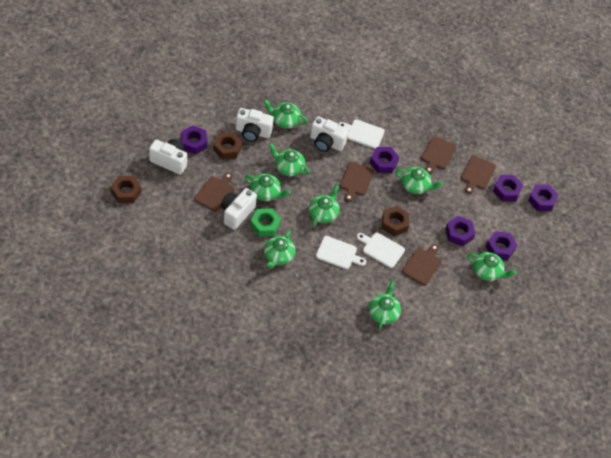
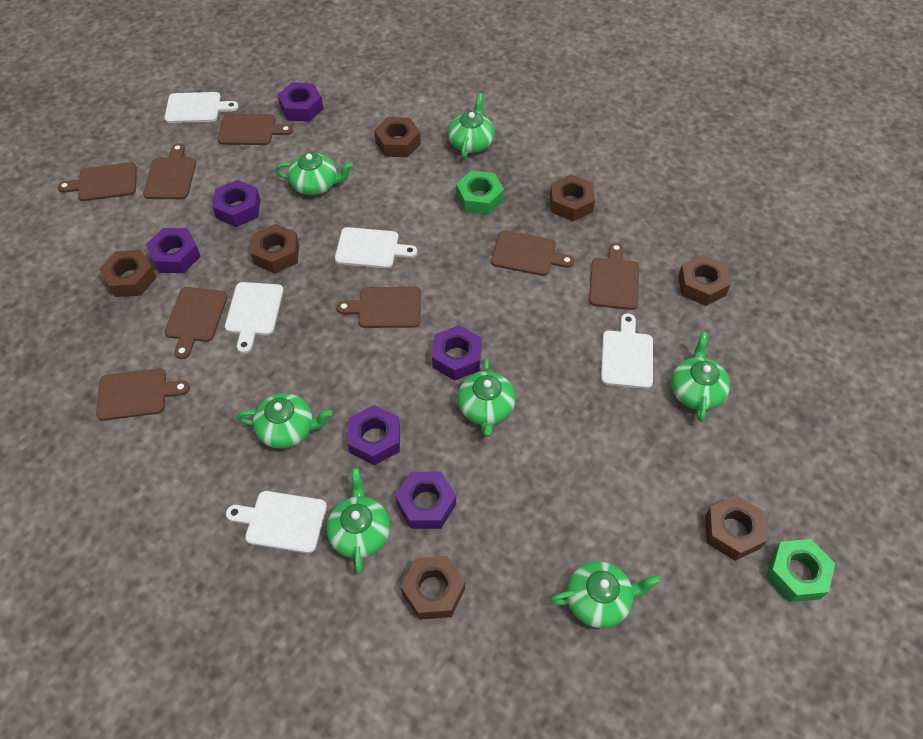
brown cutting board: [194,172,234,212] [340,162,374,202] [402,244,441,285] [421,136,456,174] [461,156,496,194] = 5 -> [58,162,137,201] [96,368,190,421] [143,143,196,199] [165,287,228,359] [218,113,293,145] [336,287,421,328] [491,230,574,276] [589,242,639,310] = 8
brown nut: [110,176,141,203] [213,132,242,160] [382,206,409,236] = 3 -> [99,250,157,297] [251,224,299,273] [374,117,421,157] [401,556,465,620] [550,174,595,221] [678,254,731,306] [705,495,767,561] = 7
green nut: [250,208,281,237] = 1 -> [456,170,504,215] [766,539,835,602] = 2
green teapot: [245,174,291,201] [264,100,308,129] [264,231,296,269] [269,144,310,176] [309,185,340,226] [369,281,401,330] [395,167,443,194] [467,252,517,281] = 8 -> [237,393,332,449] [275,153,353,195] [326,468,390,573] [448,93,495,159] [458,358,516,436] [550,561,661,628] [671,332,730,422] = 7
white camera: [149,139,187,175] [221,188,257,230] [236,108,274,142] [310,116,349,152] = 4 -> none = 0
white cutting board: [316,236,366,269] [338,119,385,149] [357,233,405,268] = 3 -> [164,92,239,123] [225,282,284,353] [226,491,327,554] [335,227,417,269] [601,313,653,389] = 5

